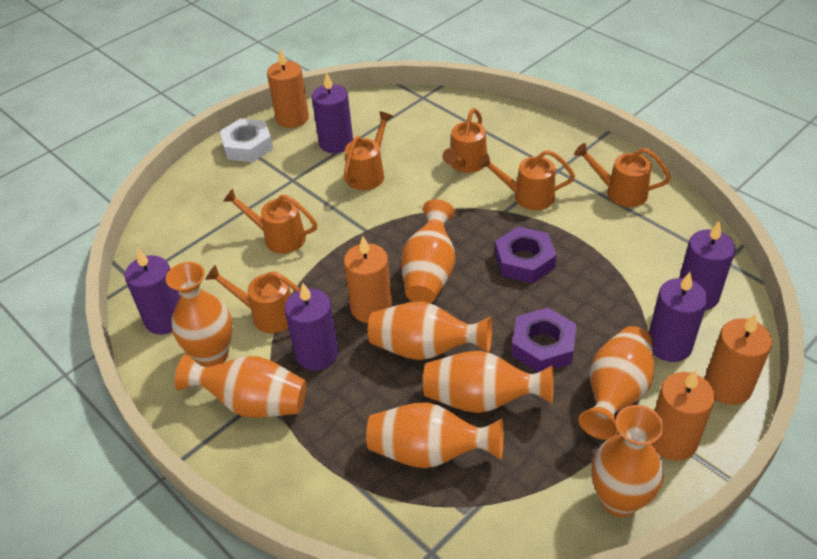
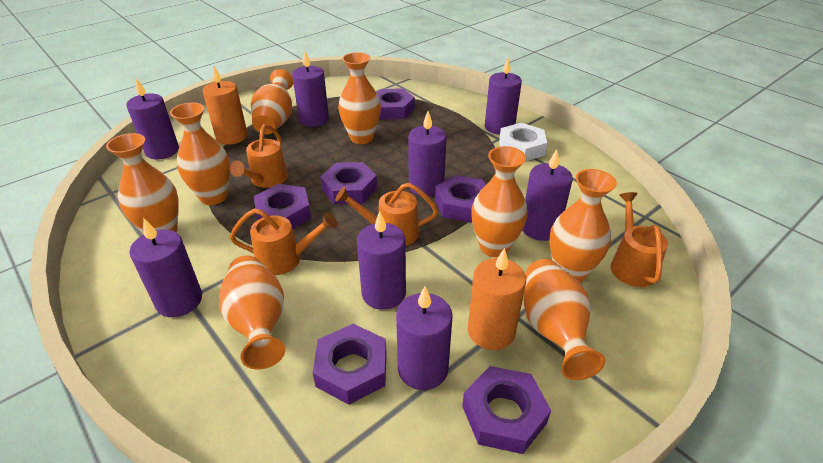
orange candle: [267,49,309,128] [344,236,392,323] [651,370,715,461] [705,313,772,405] = 4 -> [202,66,248,145] [468,248,526,350] = 2
orange watering can: [205,265,300,333] [223,189,317,254] [343,111,393,190] [442,108,487,173] [478,150,575,210] [574,143,671,207] = 6 -> [230,124,288,188] [230,208,337,275] [335,183,438,246] [611,192,668,287] = 4
purple candle: [125,249,180,335] [284,283,339,371] [312,72,353,153] [649,272,708,362] [679,221,736,310] = 5 -> [126,78,179,159] [129,218,202,317] [292,51,329,127] [357,211,406,310] [396,286,453,390] [408,111,447,197] [485,57,522,134] [522,149,573,241] = 8
purple nut: [495,227,557,283] [511,308,576,372] = 2 -> [254,184,311,229] [313,324,386,405] [320,162,377,204] [376,88,415,120] [435,175,486,223] [462,366,551,454] = 6

